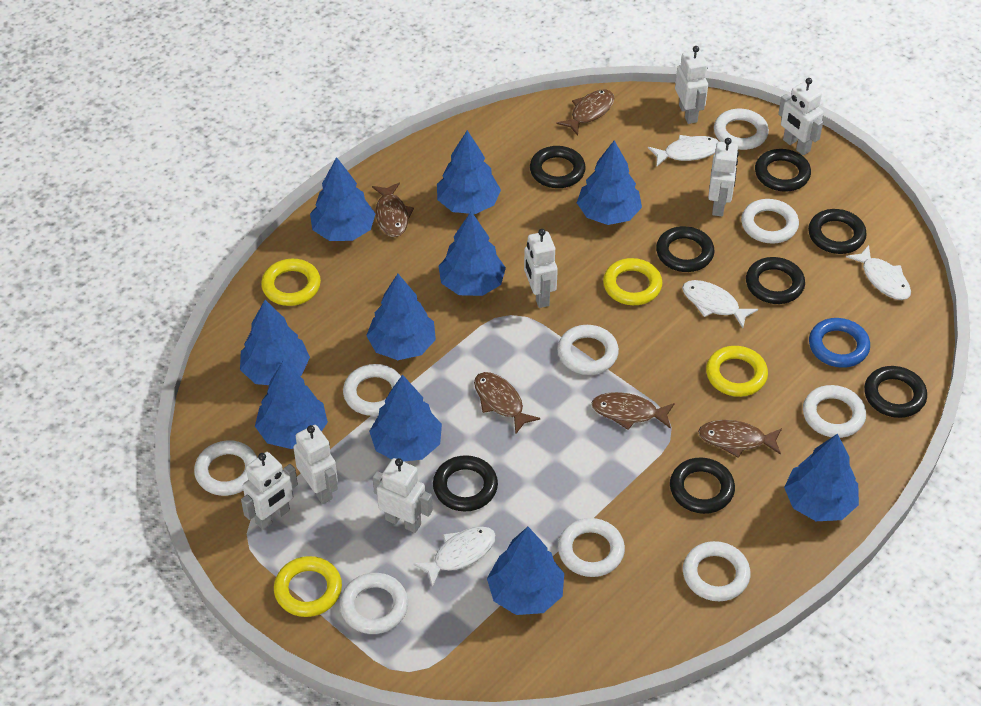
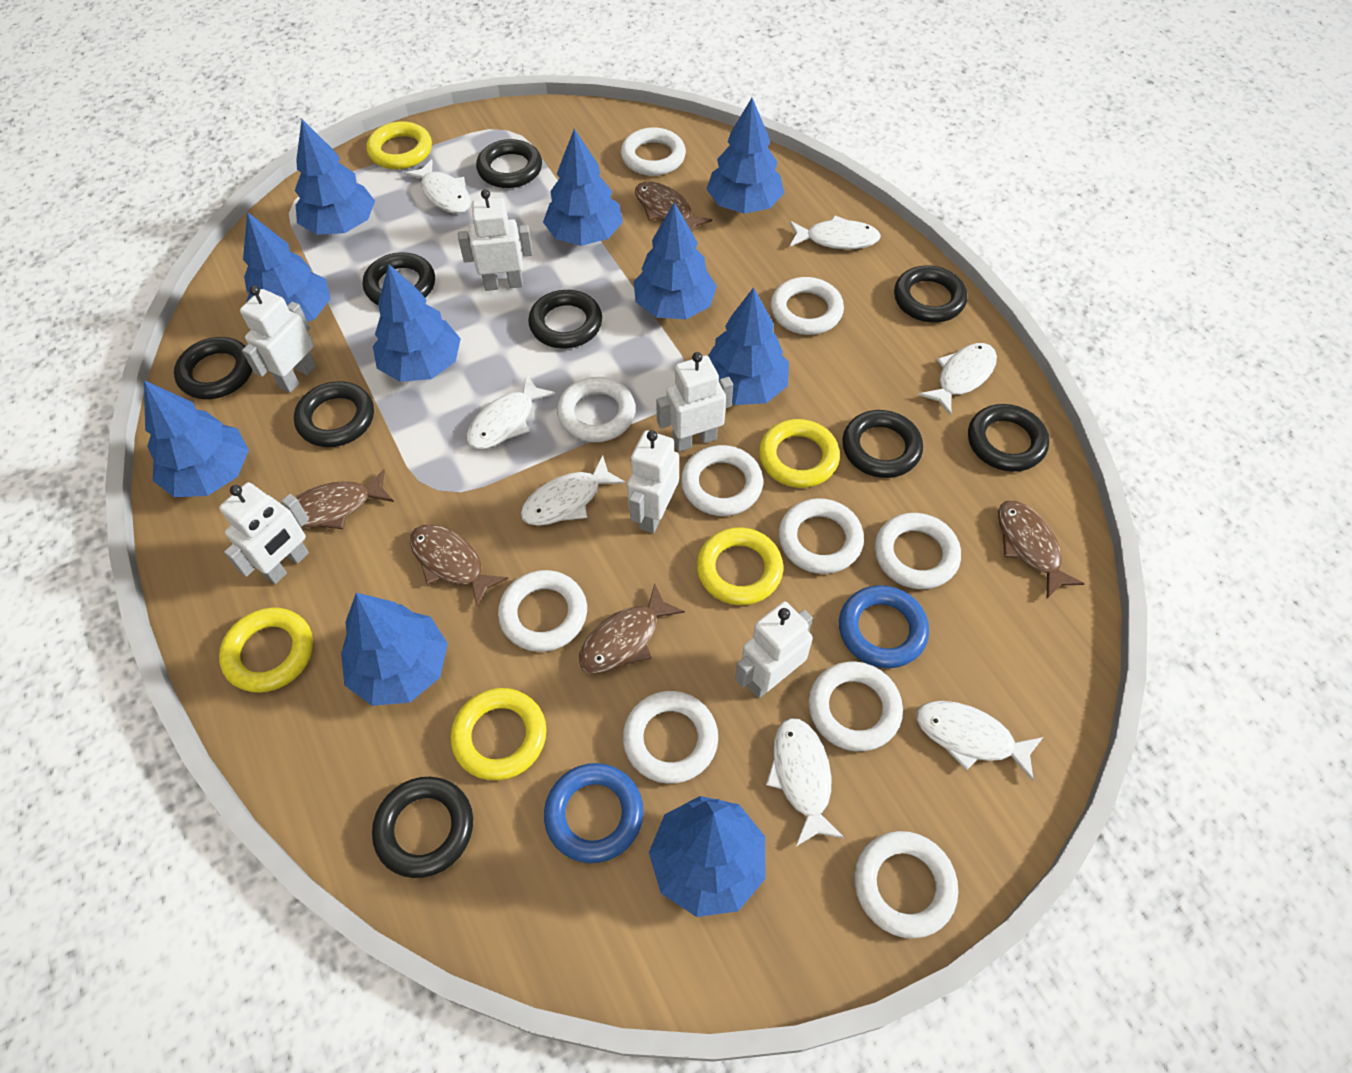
black ring: [433,455,498,512] [530,146,586,188] [656,226,714,272] [670,458,735,514] [746,257,805,304] [755,149,811,192] [808,209,867,254] [864,366,927,418] = 8 -> [174,337,252,399] [294,381,374,447] [363,252,435,305] [372,777,473,878] [476,139,542,188] [528,290,602,349] [842,410,923,478] [894,265,967,323] [968,404,1049,472] = 9
blue ring: [809,318,870,368] = 1 -> [544,763,643,863] [839,585,929,668] = 2
white fish: [413,526,496,588] [648,135,719,167] [682,280,758,328] [846,245,911,300] = 4 -> [404,159,471,213] [466,375,555,449] [521,455,625,526] [766,718,845,846] [790,215,881,249] [916,701,1043,781] [919,343,997,415] = 7
white ring: [194,440,257,496] [340,573,408,634] [343,364,401,416] [557,325,619,375] [558,518,625,577] [683,541,750,601] [714,109,769,150] [741,199,799,244] [803,385,866,438] = 9 -> [498,570,587,652] [557,377,636,442] [621,127,686,176] [623,691,718,784] [681,445,763,516] [771,277,844,335] [779,498,864,574] [808,662,903,751] [854,831,958,939] [875,513,961,589] = 10
white robot: [241,452,298,530] [293,425,338,504] [373,458,433,533] [524,229,558,308] [675,46,708,124] [708,138,739,216] [778,78,823,155] = 7 -> [219,482,309,584] [240,285,316,393] [458,189,533,291] [627,430,679,533] [656,352,733,452] [735,602,813,698] = 6
yellow ring: [261,259,321,306] [274,556,342,617] [603,258,662,305] [706,346,768,397] = 4 -> [219,607,313,693] [366,121,432,169] [451,688,547,781] [697,527,783,605] [759,419,840,488] = 5

